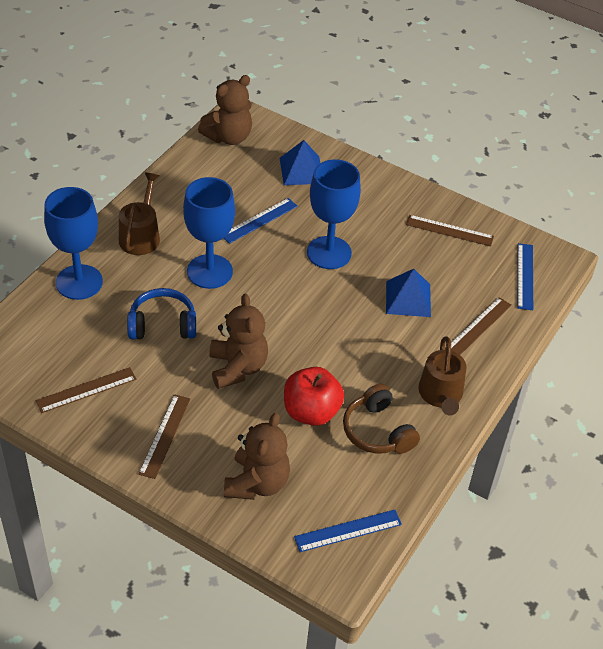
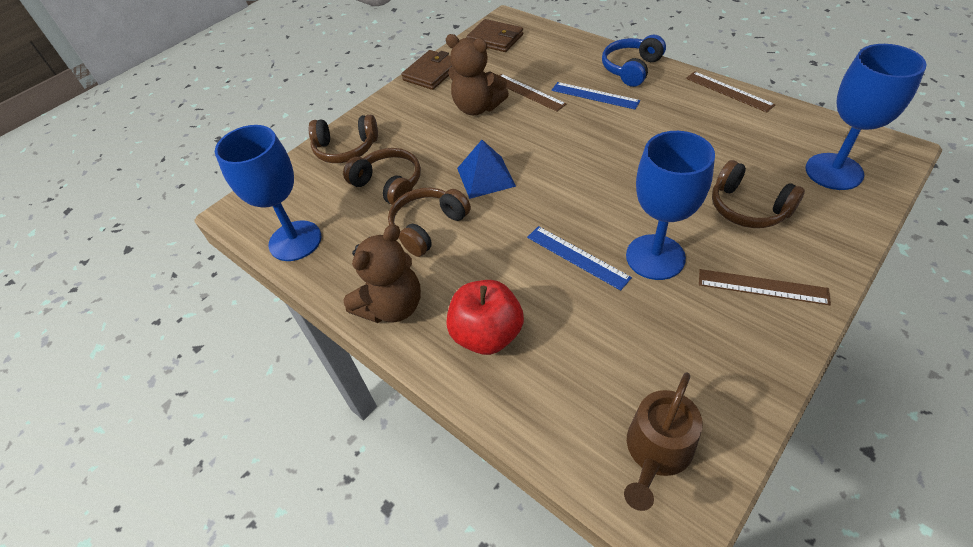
blue pyramid: [280,140,320,185] [386,269,431,317] = 2 -> [457,140,516,199] = 1
blue ruler: [224,198,298,244] [294,510,402,552] [518,243,533,310] = 3 -> [527,226,632,291] [552,82,640,109] = 2
brown headphones: [343,384,420,454] = 1 -> [309,115,378,163] [343,148,421,205] [388,188,471,257] [712,160,805,228] = 4
brown ruler: [36,367,136,413] [139,394,190,479] [406,215,494,246] [445,297,512,355] = 4 -> [499,74,566,112] [686,71,776,113] [699,269,831,305] = 3
brown teddy bear: [198,75,252,145] [209,293,268,389] [224,413,290,500] = 3 -> [344,224,421,323] [446,34,509,115] = 2
brown wallet: none = 0 -> [401,50,452,90] [466,19,523,52] = 2
brown watering can: [119,172,160,255] [418,336,467,416] = 2 -> [624,372,703,511] = 1

